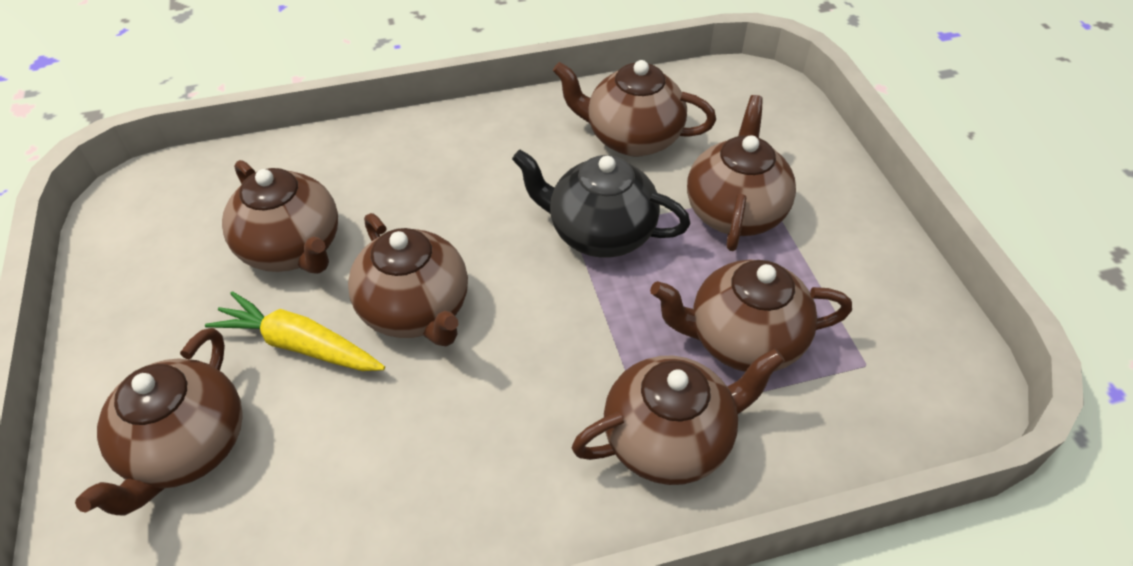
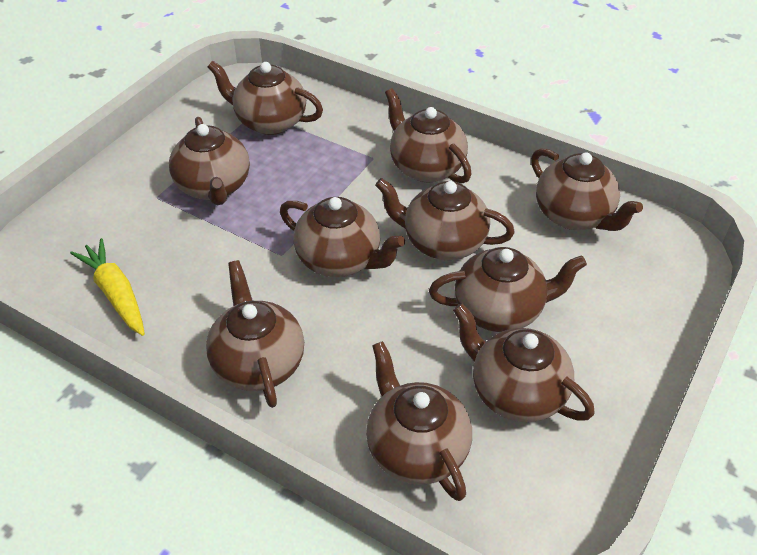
black teapot: [512,150,690,258] = 1 -> none = 0
brown teapot: [75,328,243,515] [222,160,338,274] [348,213,468,347] [553,60,716,157] [572,348,785,485] [650,260,852,372] [687,95,796,251] = 7 -> [169,117,250,205] [206,260,304,408] [208,61,323,135] [280,197,405,277] [366,341,472,501] [375,178,515,260] [385,88,471,183] [429,247,587,332] [453,303,595,422] [531,148,643,231] = 10

